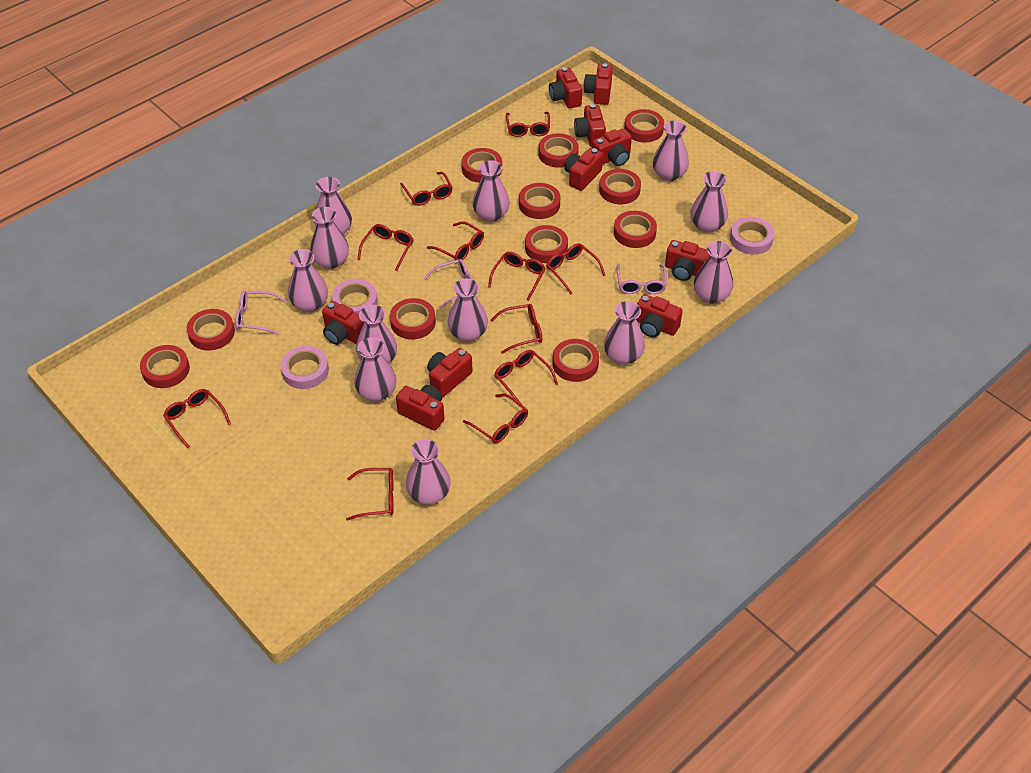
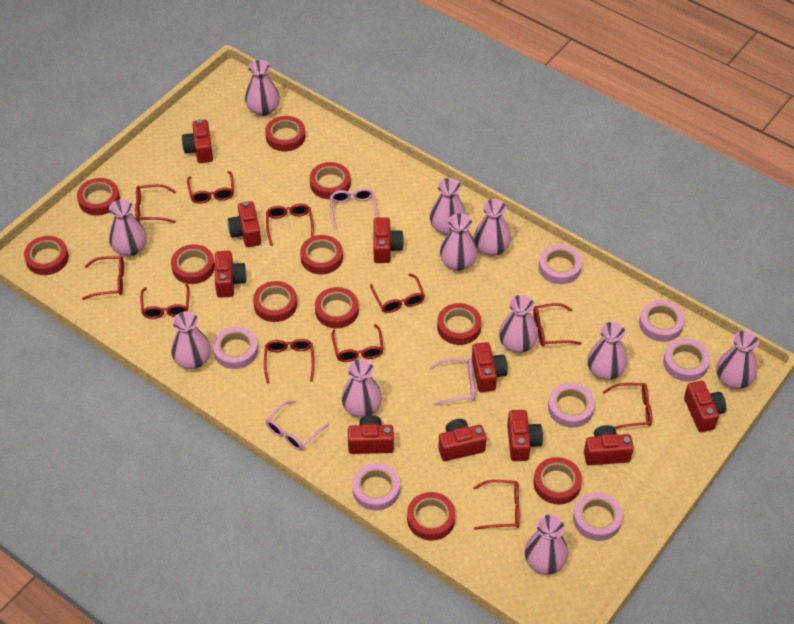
pink tape: [280,346,329,389] [332,279,378,314] [730,217,774,255] = 3 -> [213,326,258,369] [352,463,400,511] [539,244,582,284] [548,383,595,428] [573,492,623,541] [639,300,685,342] [663,338,710,382] = 7
pink vase: [288,249,328,312] [310,207,349,269] [314,177,352,235] [354,338,396,402] [356,305,397,363] [406,439,450,505] [448,279,488,342] [473,160,510,222] [604,301,645,365] [653,121,689,181] [690,171,728,233] [694,241,733,304] = 12 -> [109,199,147,256] [171,311,211,369] [245,60,280,116] [341,359,382,417] [430,178,466,235] [440,213,478,271] [474,199,511,256] [499,295,538,353] [524,515,568,574] [587,322,627,380] [717,331,759,389] = 11

